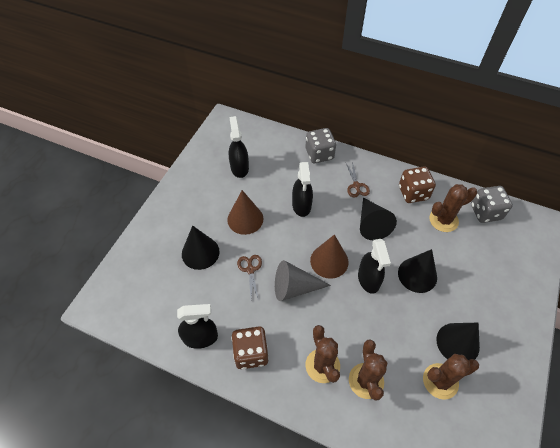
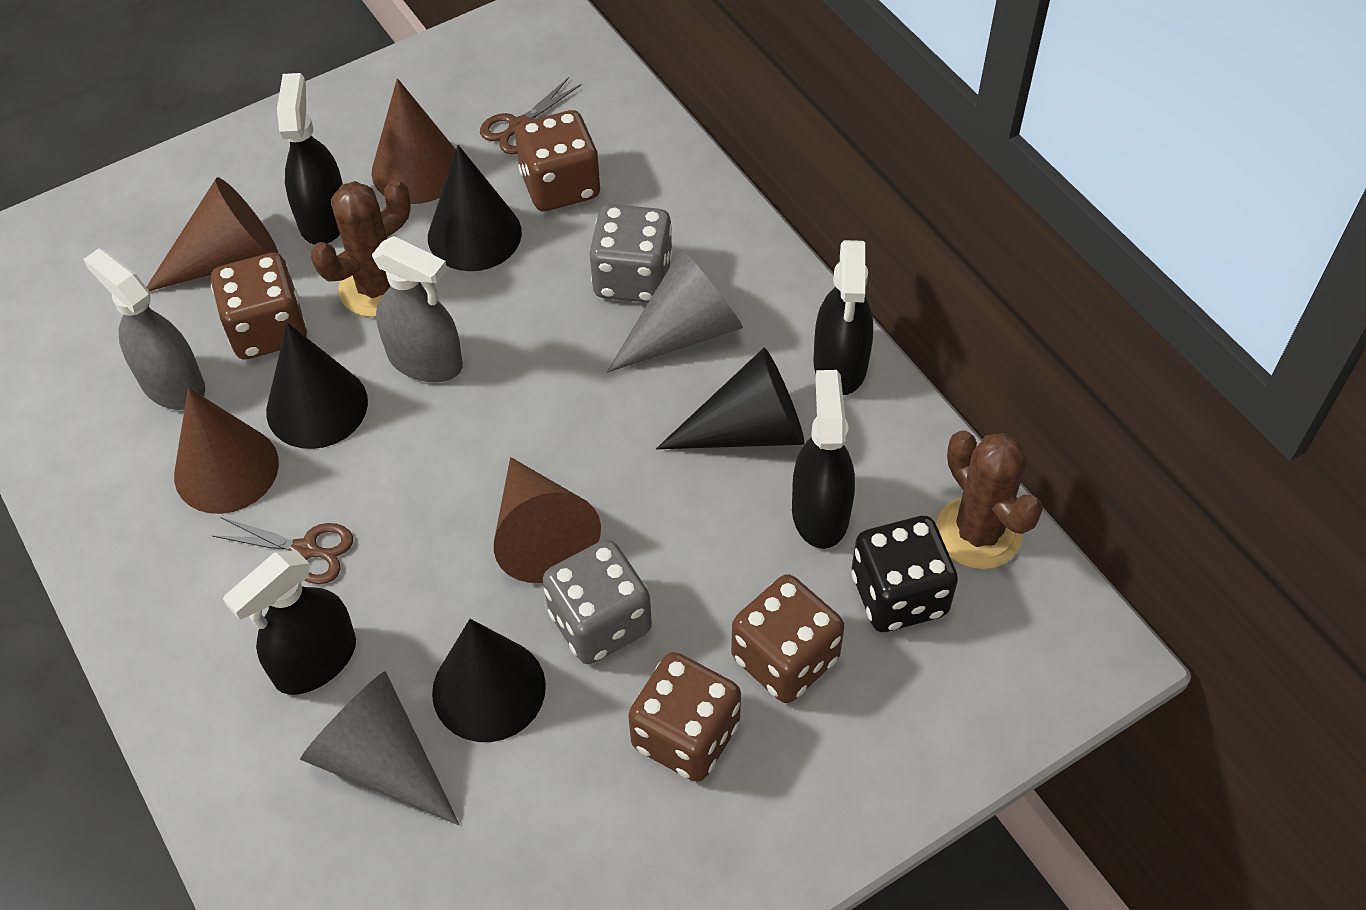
black dice: none = 0 -> [852,516,958,632] = 1
brown cactus: [305,325,340,383] [349,339,387,401] [423,354,479,400] [429,184,477,232] = 4 -> [311,179,411,317] [936,430,1043,569] = 2
brown cone: [227,190,263,235] [310,234,348,279] = 2 -> [147,177,278,291] [174,388,279,514] [371,78,456,204] [494,457,601,583] = 4
brown dice: [231,327,269,369] [399,167,436,203] = 2 -> [211,253,307,359] [515,110,601,211] [628,652,741,782] [731,574,844,703] = 4
grey cone: [275,260,331,301] = 1 -> [300,672,460,825] [607,249,743,373] = 2
grey spray bottle: none = 0 -> [83,248,205,410] [372,236,463,382] = 2

